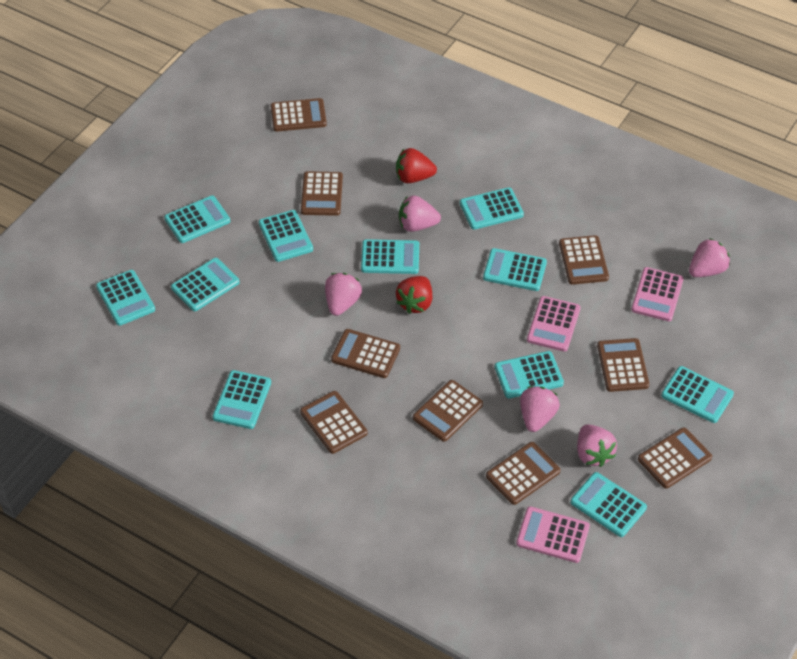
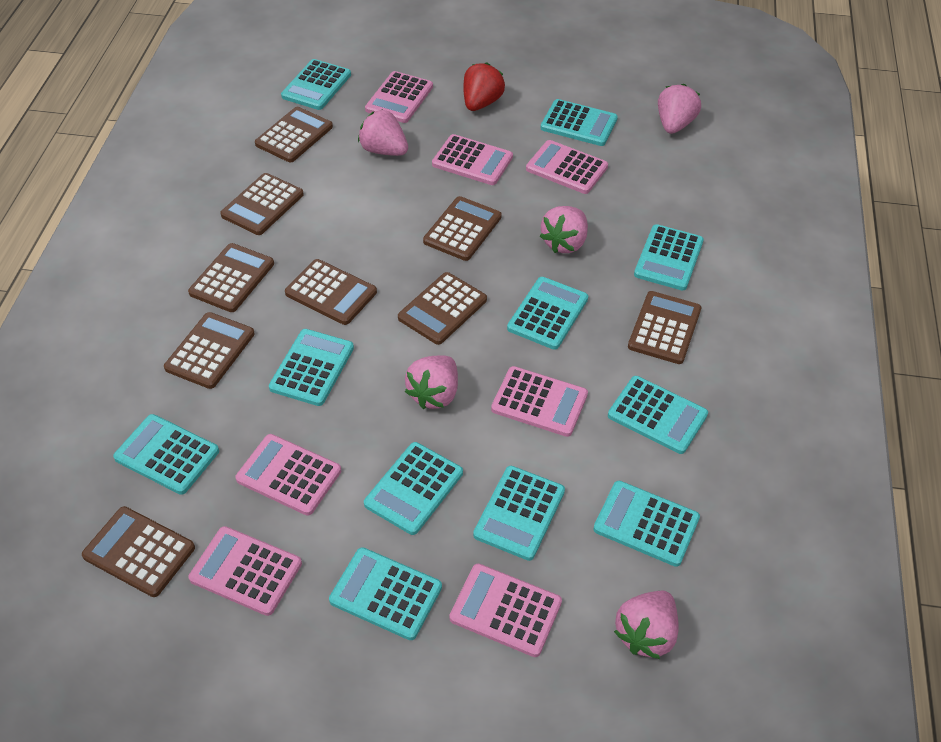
pink calculator: [516,506,590,563] [527,296,581,352] [631,267,684,321] = 3 -> [188,526,302,616] [235,434,341,516] [365,71,433,123] [432,134,513,185] [449,564,562,657] [491,366,588,437] [526,140,608,194] = 7
red strawberry: [396,148,437,183] [396,276,432,314] = 2 -> [464,62,505,111] = 1

